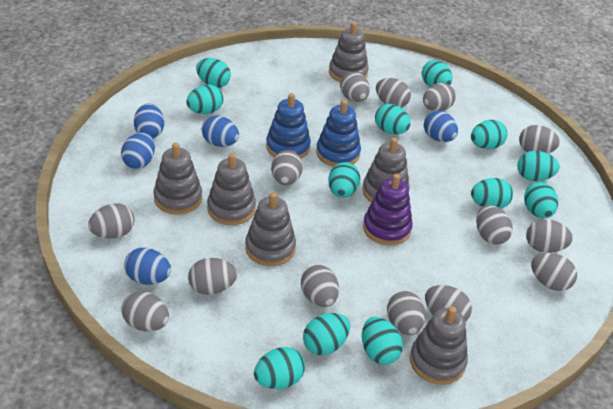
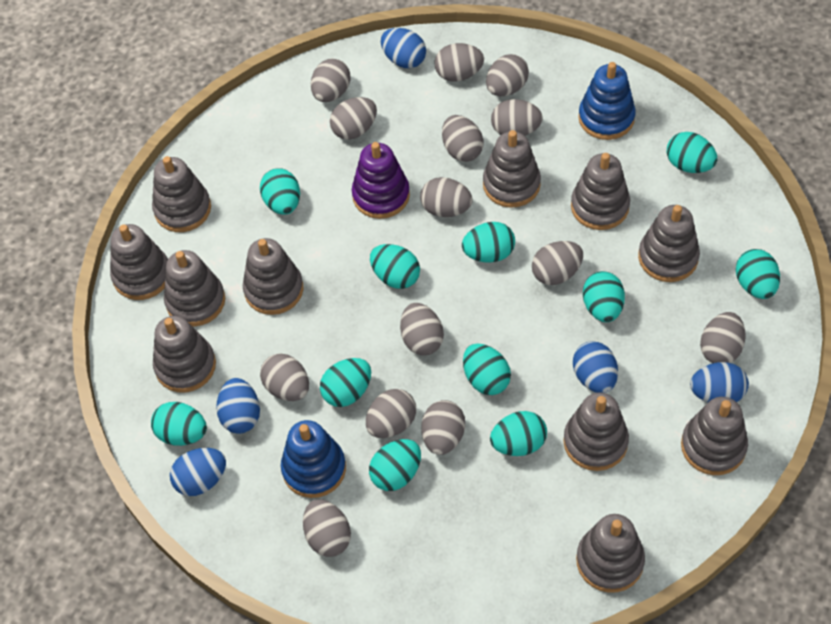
grey stacking toy: [154,143,202,215] [207,153,256,225] [245,192,296,266] [329,22,369,82] [362,138,410,203] [410,306,468,385] = 6 -> [110,224,168,300] [152,156,211,232] [153,316,216,392] [164,250,225,326] [243,238,303,315] [483,130,541,208] [563,392,629,471] [571,153,630,230] [576,514,645,593] [638,205,700,282] [681,397,748,475] = 11
turquoise egg: [186,84,223,114] [196,58,231,88] [254,347,305,389] [303,313,350,355] [328,162,361,198] [362,317,403,365] [375,104,411,134] [421,60,453,87] [471,120,507,149] [471,178,513,209] [517,151,560,181] [524,182,558,218] = 12 -> [151,402,207,446] [260,168,300,215] [320,358,371,407] [369,439,421,491] [370,244,420,289] [462,222,515,262] [463,343,511,395] [490,411,547,456] [583,271,625,322] [667,132,717,173] [736,249,780,299] = 11

